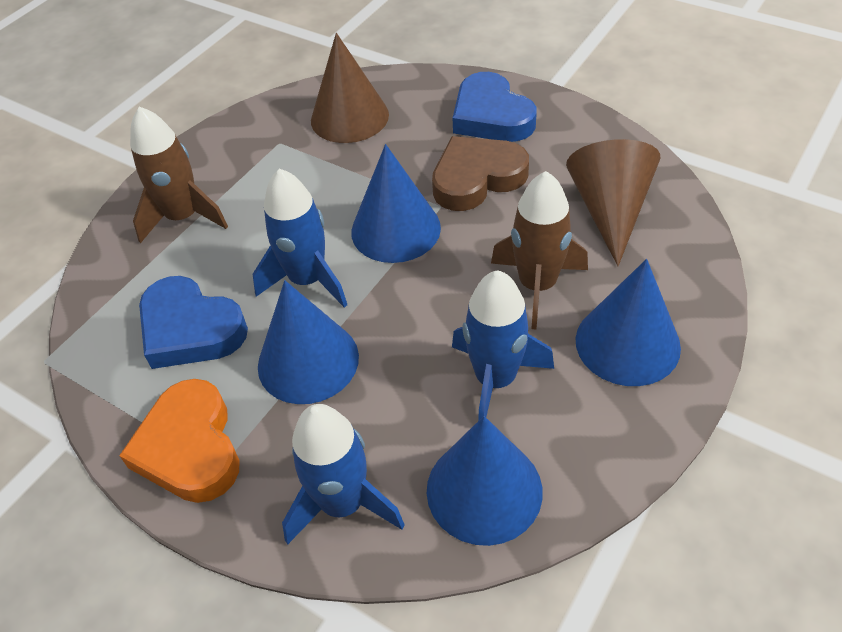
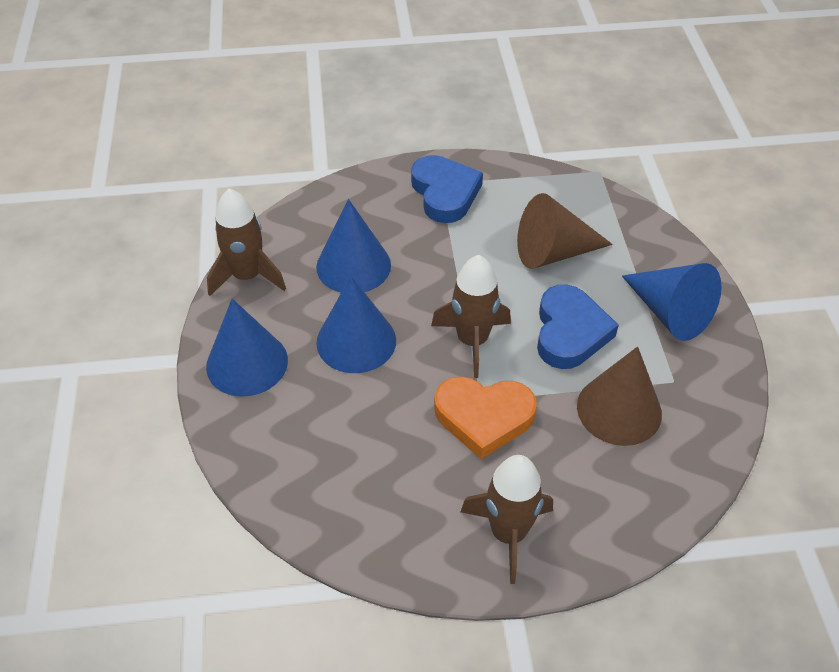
blue rocket: [253,168,347,308] [282,404,405,544] [452,270,554,421] = 3 -> none = 0
brown heart: [432,136,529,211] = 1 -> none = 0
brown rocket: [130,106,228,243] [491,171,588,329] = 2 -> [207,188,286,296] [431,255,511,378] [460,455,553,584] = 3

